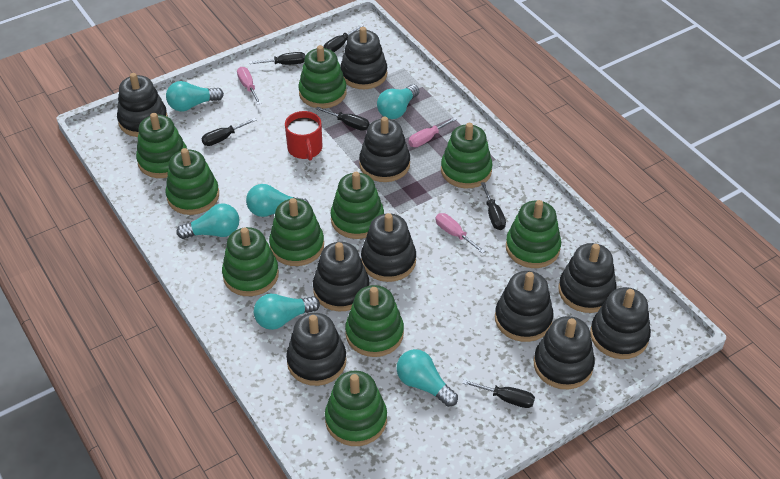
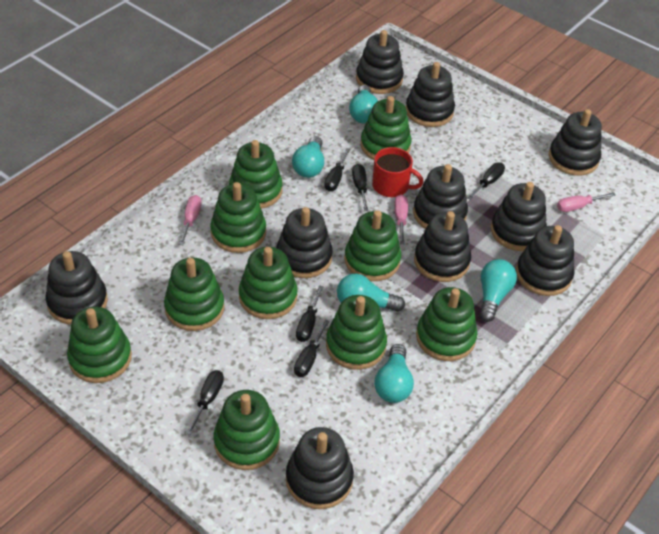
turquoise light bulb: [166,81,224,111] [176,204,239,239] [246,184,309,217] [254,294,320,330] [377,84,419,119] [397,349,458,407] = 6 -> [292,136,324,178] [337,273,405,312] [349,85,378,124] [374,344,414,403] [479,259,517,322] = 5

